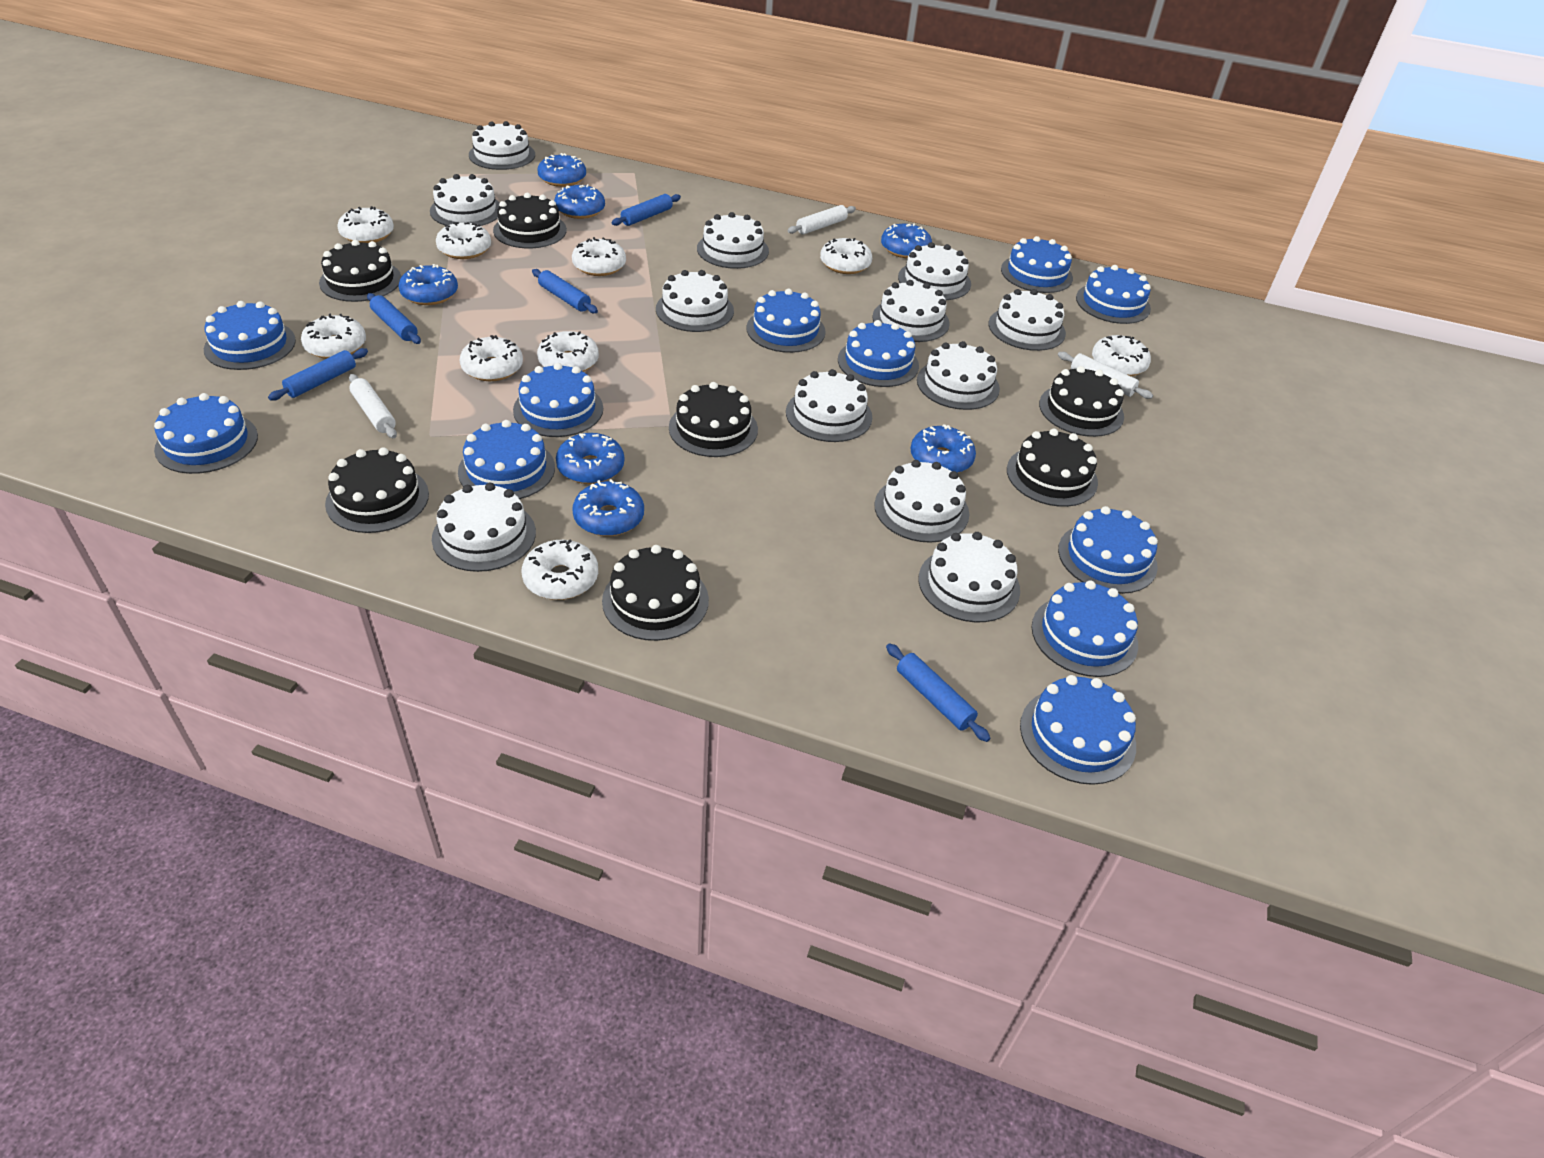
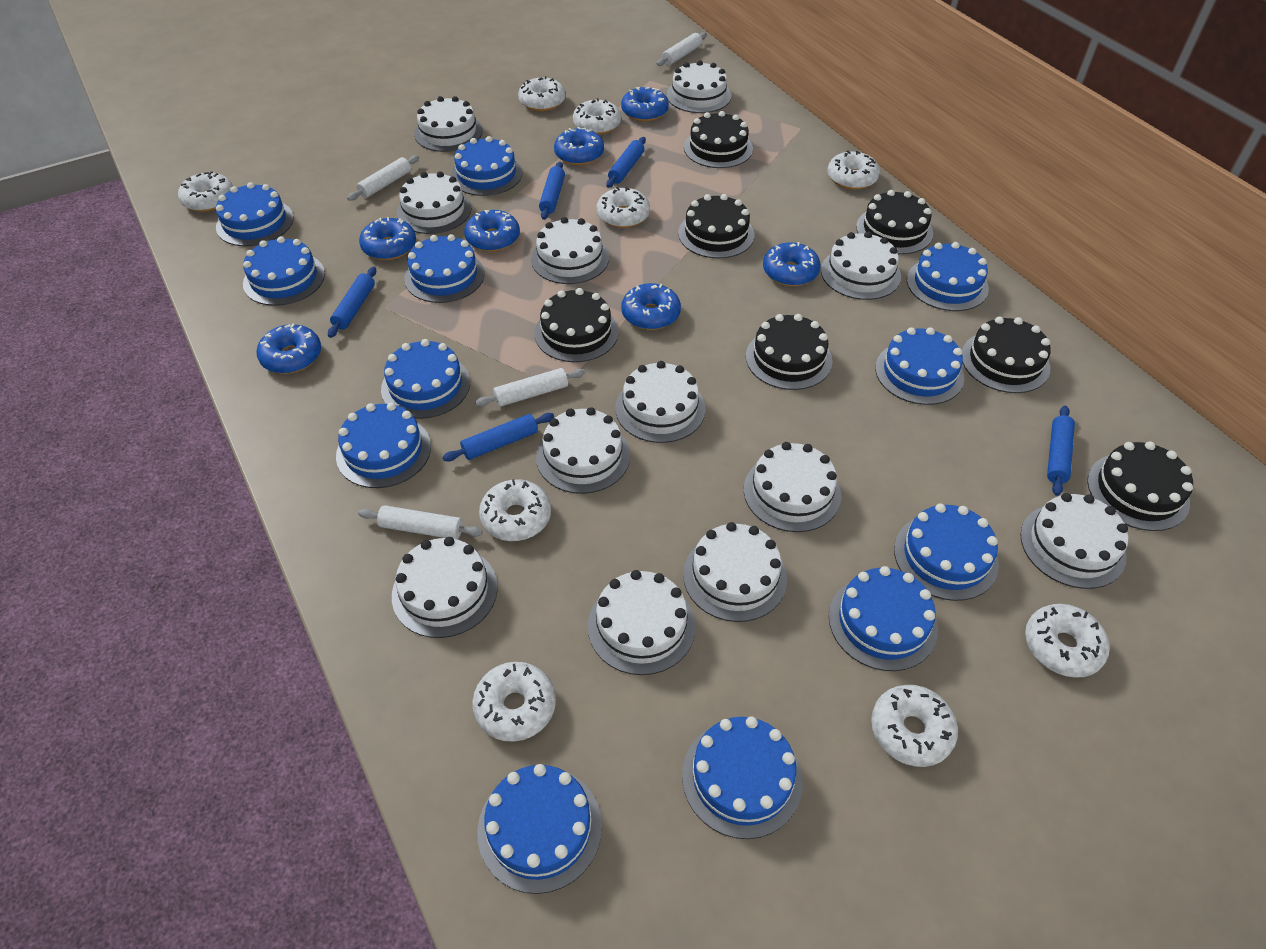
blue cake: [154,393,258,474] [204,301,296,370] [458,420,555,499] [513,363,603,437] [747,289,826,353] [838,320,919,387] [1001,236,1073,293] [1020,675,1136,785] [1032,580,1138,677] [1058,506,1158,594] [1076,265,1151,324] = 11 -> [216,182,294,246] [243,236,325,306] [336,403,431,488] [381,339,470,419] [404,234,484,303] [451,136,522,196] [477,764,602,894] [682,716,803,839] [829,566,938,671] [875,327,964,405] [894,503,999,601] [907,242,989,311] = 12
white rolling pin: [349,374,397,438] [787,205,856,234] [1058,352,1153,399] = 3 -> [347,155,419,201] [358,505,483,539] [475,368,585,407] [657,32,707,66] = 4

